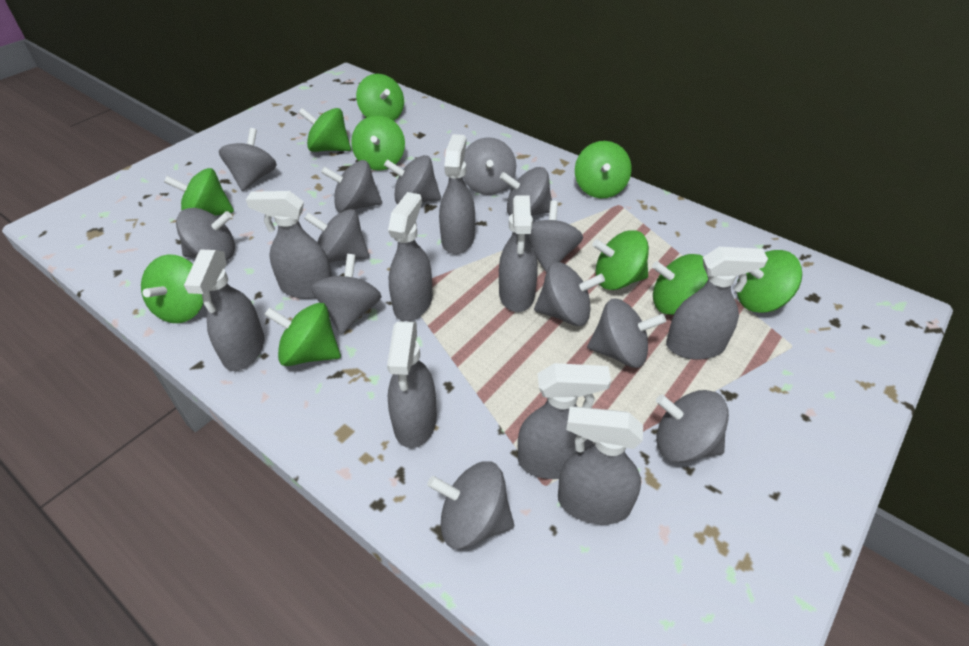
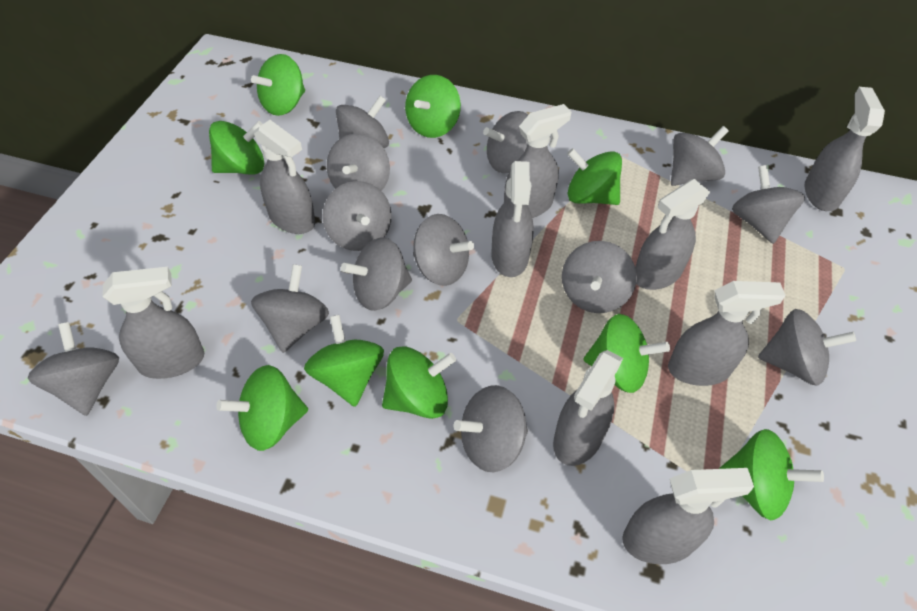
green spinning top: [141,255,204,323] [164,168,234,216] [264,303,341,366] [299,108,351,152] [351,115,405,171] [356,74,404,121] [575,141,632,198] [592,230,649,290] [652,254,708,315] [737,250,802,313] = 10 -> [209,121,264,175] [216,365,308,451] [251,54,305,116] [304,315,384,407] [382,346,456,419] [405,75,461,138] [567,148,622,205] [583,314,670,393] [719,429,824,520] = 9

